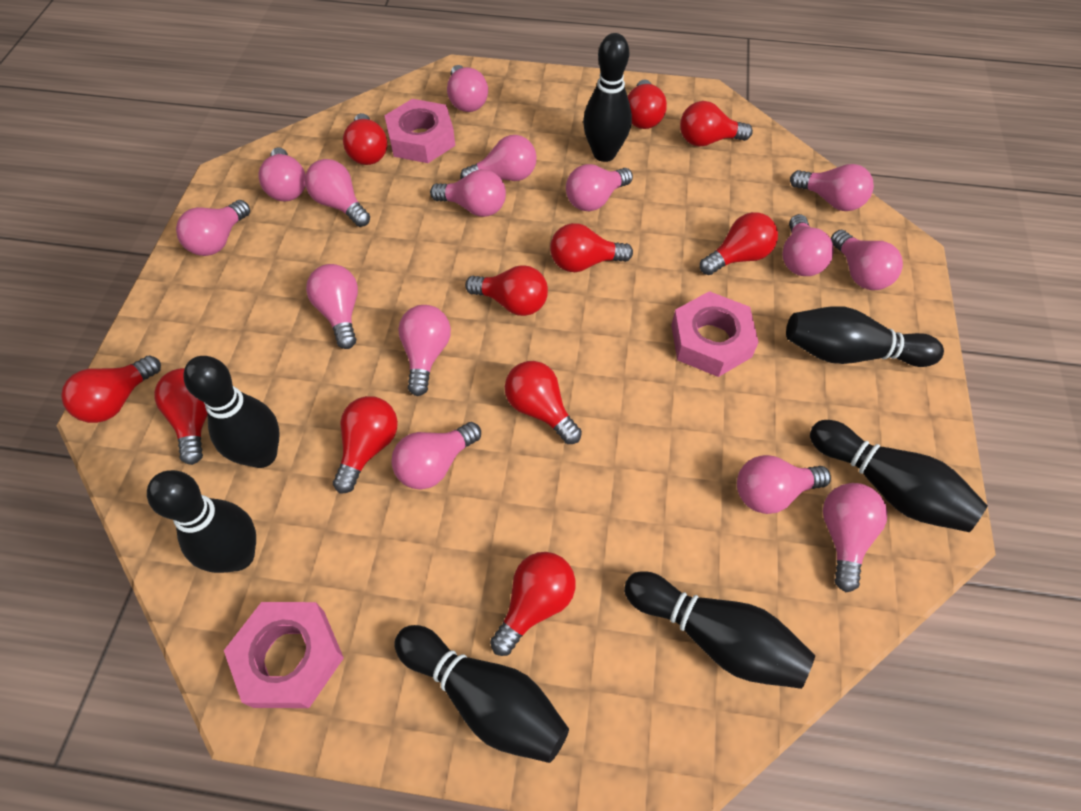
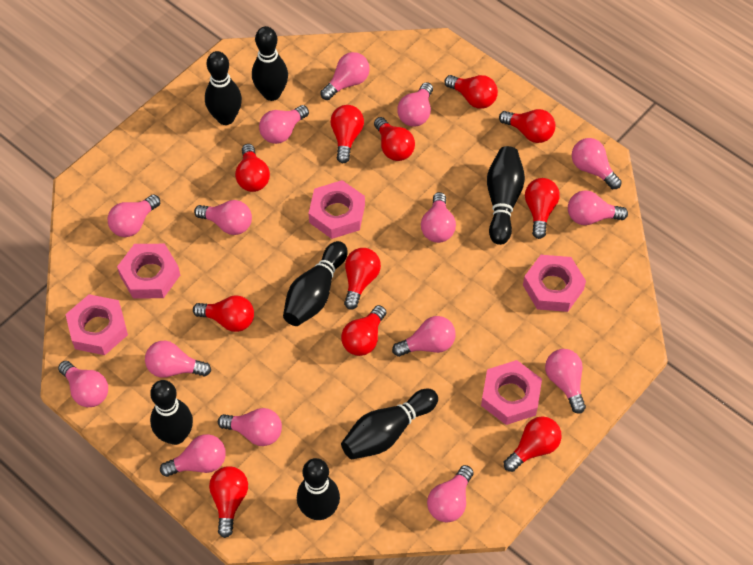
pink nut: [224,602,344,708] [384,99,455,163] [671,291,759,377] = 3 -> [65,294,128,355] [117,244,180,299] [309,180,365,239] [481,360,542,425] [523,255,586,312] = 5

